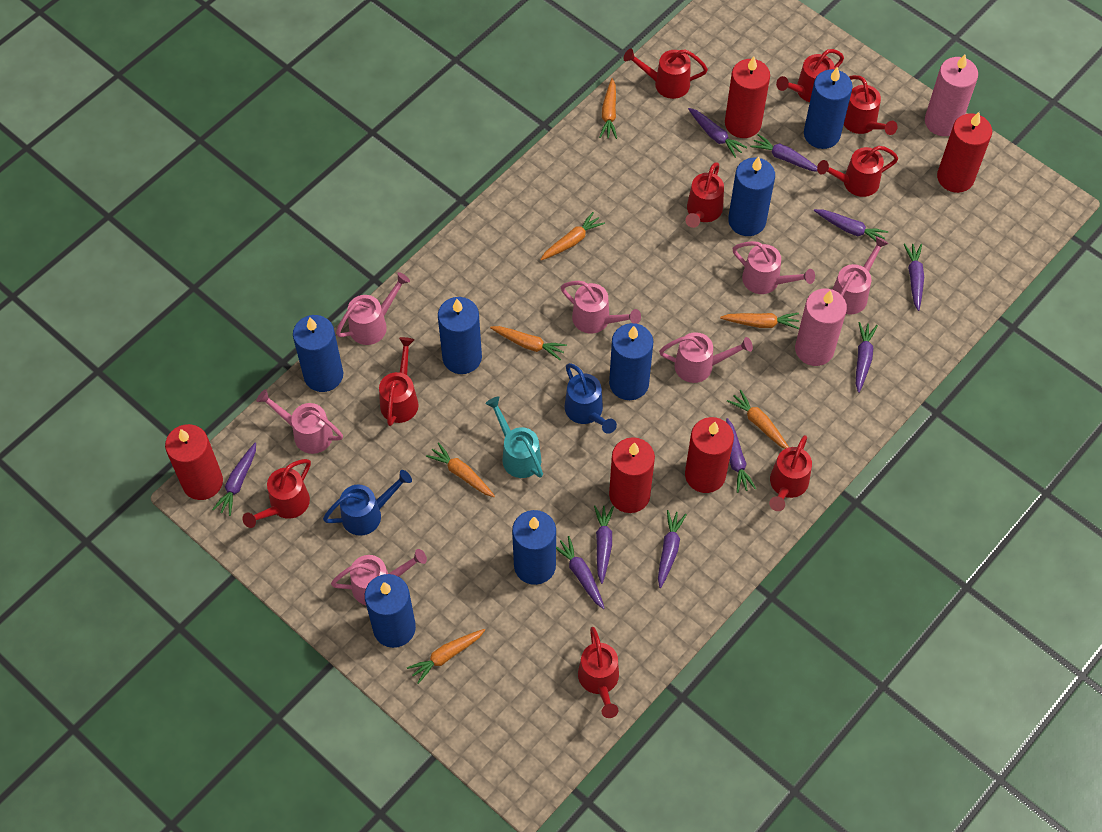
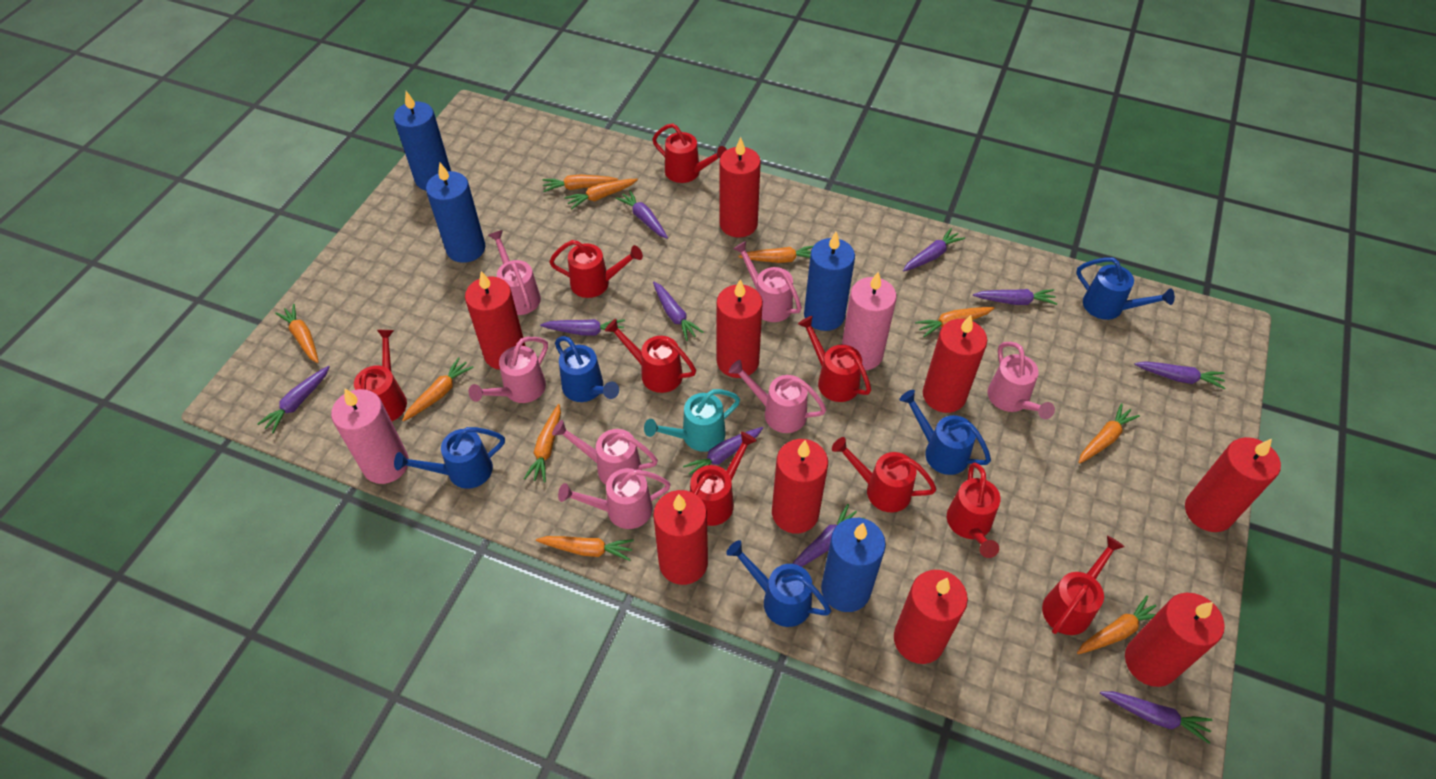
blue candle: [293,315,343,392] [365,574,416,648] [438,297,482,374] [512,510,556,585] [609,323,653,400] [728,157,775,236] [804,67,853,149] = 7 -> [394,91,451,190] [426,163,486,263] [804,232,855,331] [821,518,886,612] = 4
blue watering can: [323,470,412,536] [564,363,617,434] = 2 -> [394,427,505,489] [555,336,619,402] [726,540,831,627] [900,390,991,475] [1076,257,1175,320] = 5
orange carrot: [407,629,485,684] [426,442,495,497] [490,326,567,360] [540,212,605,260] [599,78,617,139] [720,313,799,329] [727,390,789,449] = 7 -> [275,304,319,363] [402,357,474,421] [524,404,561,483] [536,536,634,561] [543,175,618,192] [564,179,638,209] [738,245,814,263] [915,307,994,337] [1077,595,1157,654] [1078,403,1140,464] = 10
red candle: [165,424,223,500] [609,437,655,513] [685,417,734,493] [725,56,770,138] [937,112,992,193] = 5 -> [465,271,525,370] [653,490,708,585] [716,279,763,378] [719,137,761,238] [772,439,828,534] [894,570,968,664] [923,315,987,413] [1125,593,1225,687] [1185,437,1281,532] = 9

